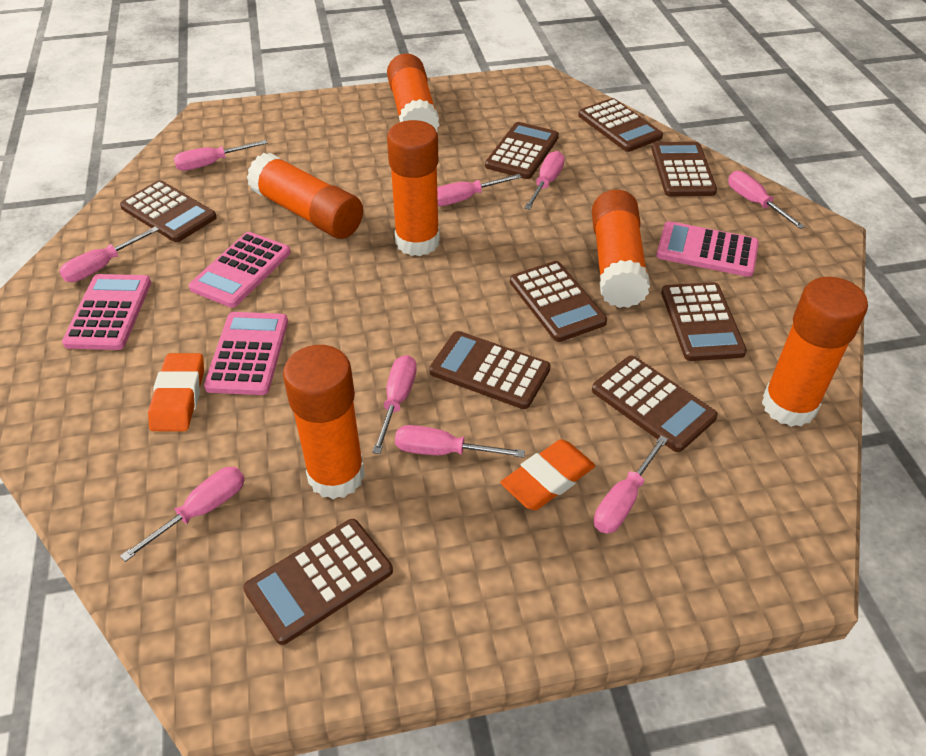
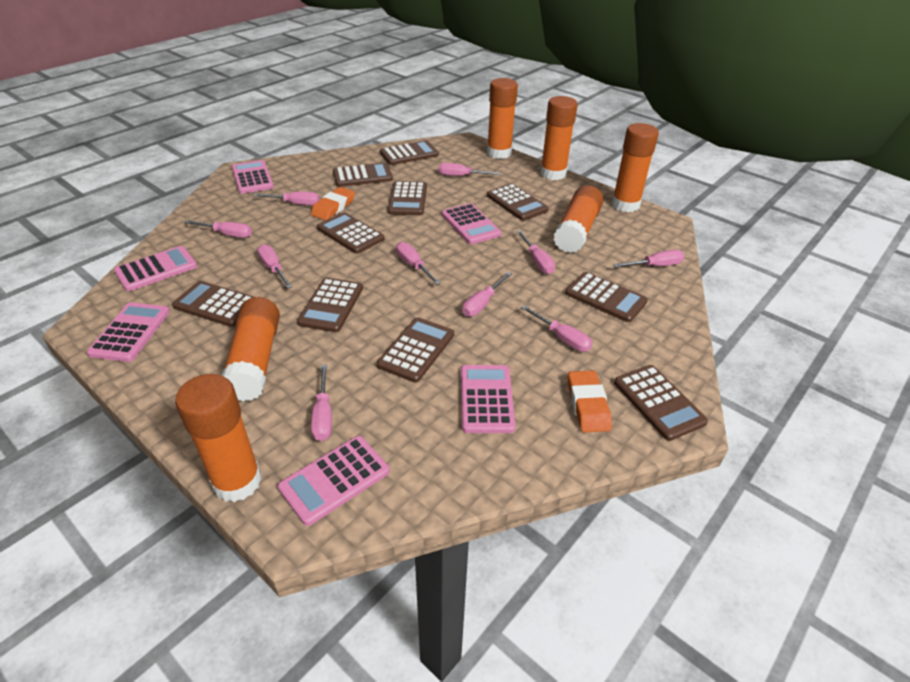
brown calculator: [120,180,217,242] [243,519,393,645] [429,331,551,409] [485,122,559,179] [510,261,607,342] [578,98,663,152] [592,356,718,452] [652,142,717,196] [661,282,747,361] = 9 -> [172,281,254,327] [297,278,363,332] [317,212,384,254] [333,163,393,187] [377,317,454,383] [380,140,439,165] [388,181,427,215] [487,183,549,221] [565,272,648,322] [614,365,708,441] = 10
pink calculator: [62,274,151,350] [189,232,291,308] [204,312,288,395] [656,221,759,277] = 4 -> [87,302,170,362] [114,246,197,291] [232,160,274,194] [278,436,390,526] [442,203,501,244] [461,365,515,433] = 6
pink screwdriver: [59,226,159,282] [120,467,245,562] [174,140,267,171] [372,355,417,454] [395,425,525,458] [437,174,522,206] [524,151,565,210] [594,435,668,533] [728,171,805,229] = 9 -> [184,220,252,238] [253,192,320,205] [257,244,292,288] [311,365,332,441] [396,242,441,285] [439,163,500,176] [462,272,512,317] [517,230,555,274] [521,305,592,352] [613,250,684,268] = 10

